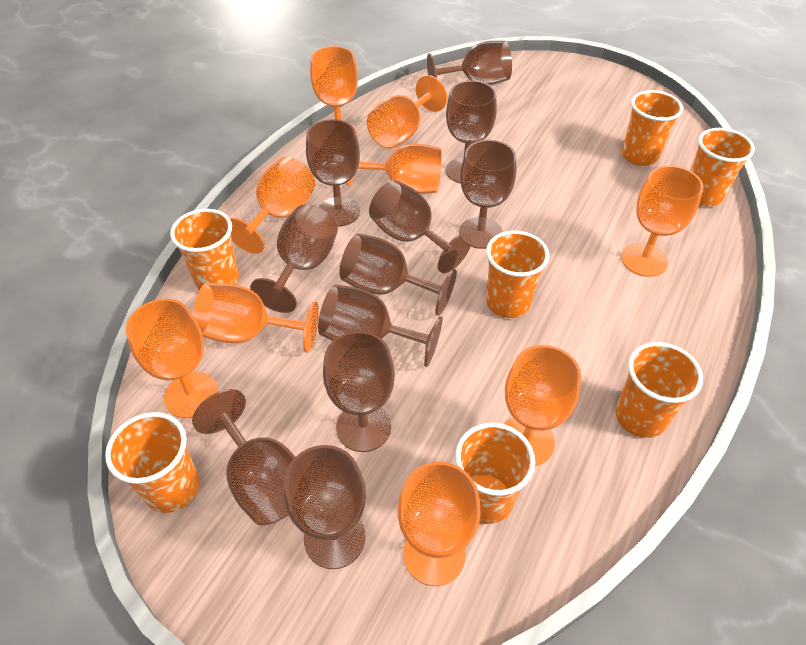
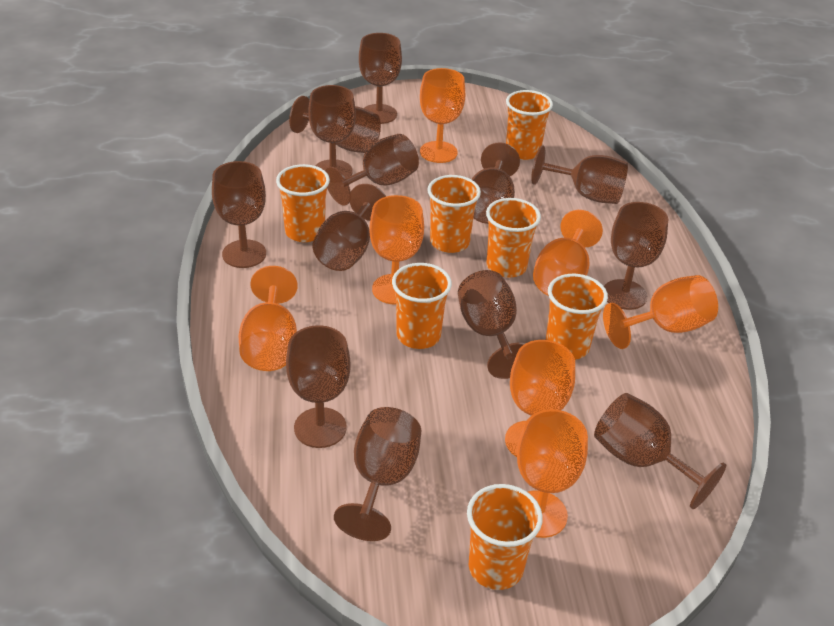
brown goblet: [192,389,295,525] [250,204,338,313] [284,445,366,569] [306,119,360,227] [318,284,443,367] [323,331,395,452] [339,233,457,316] [369,180,472,273] [427,41,512,85] [446,80,497,183] [459,140,516,249] = 11 -> [212,161,266,268] [286,325,351,448] [289,96,381,153] [308,85,356,178] [313,184,386,271] [325,134,419,206] [334,407,421,541] [359,33,402,124] [458,270,526,379] [471,143,520,224] [531,145,628,204] [594,393,726,509] [604,202,668,310] = 13
orange goblet: [126,299,219,418] [193,283,319,353] [230,157,316,254] [310,46,358,138] [346,144,442,194] [367,75,447,149] [398,462,481,586] [504,345,581,466] [621,166,703,277] = 9 -> [239,266,298,371] [369,195,424,304] [420,68,465,163] [505,340,575,457] [517,409,588,538] [533,210,603,296] [603,275,718,349] = 7

